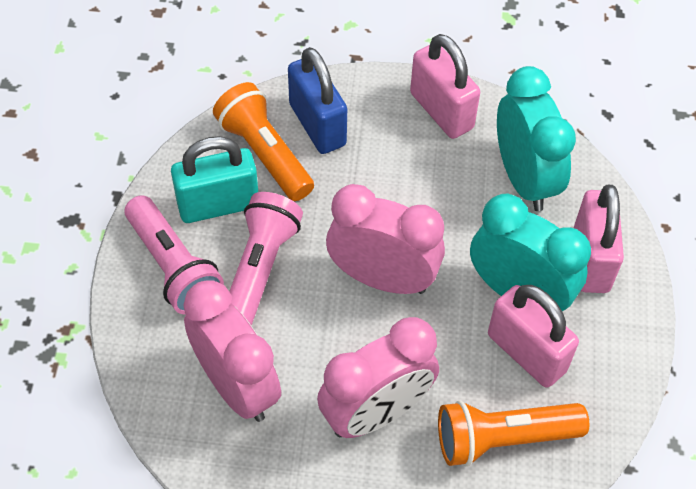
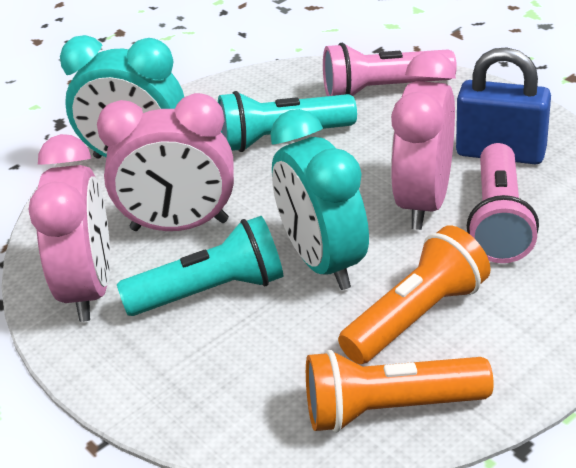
pink padlock: [410,34,480,139] [488,285,579,388] [574,185,624,293] = 3 -> none = 0
turquoise flashlight: none = 0 -> [117,216,283,316] [218,91,357,152] = 2
turquoise padlock: [171,136,258,223] = 1 -> none = 0

